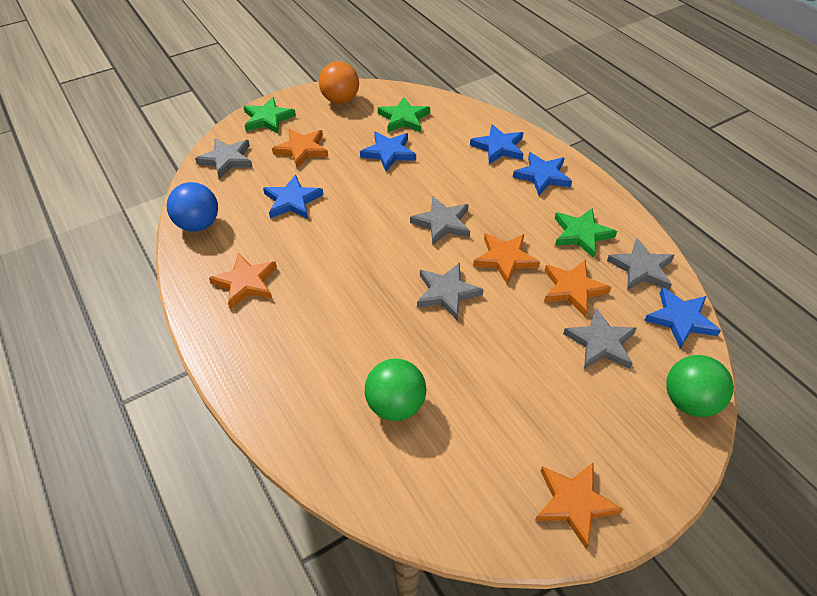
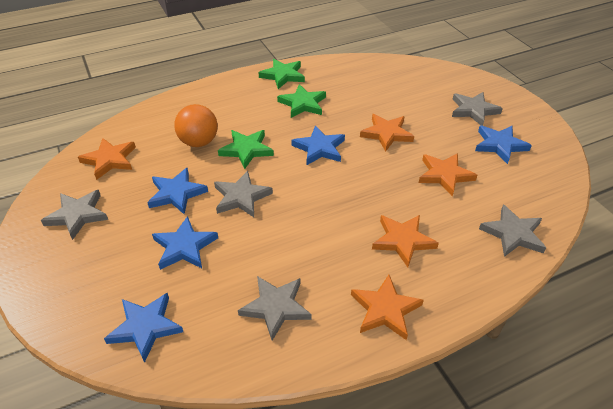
blue ball: [167,182,218,232] = 1 -> none = 0
green ball: [365,359,426,421] [666,355,734,417] = 2 -> none = 0

